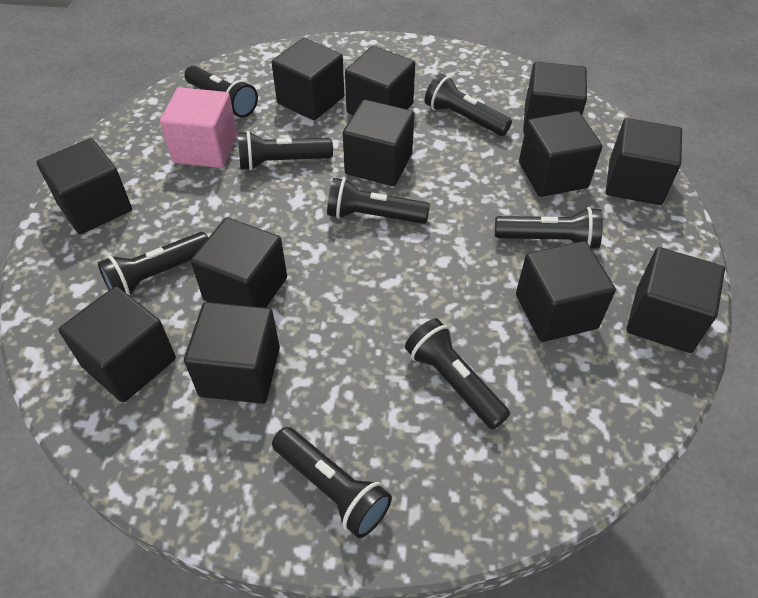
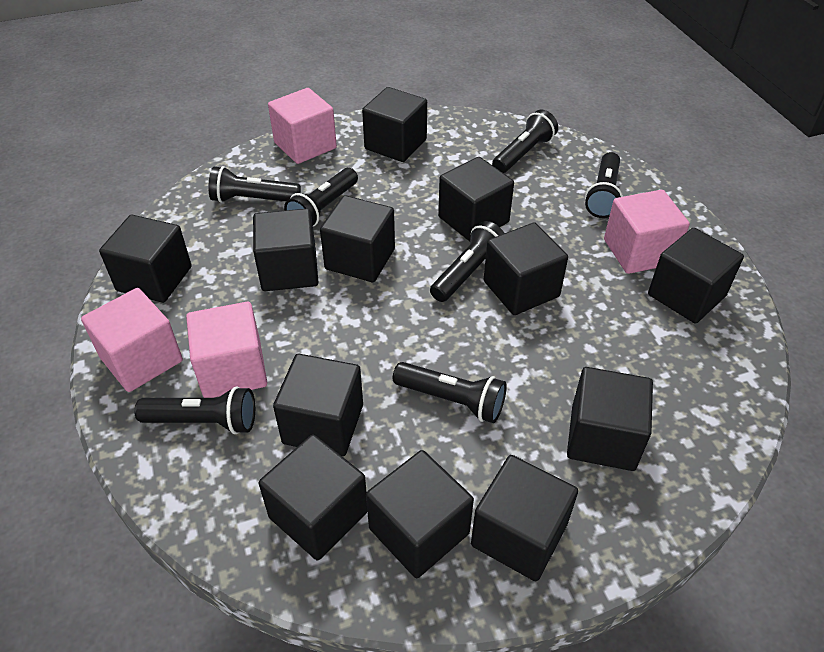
black flashlight: [98,232,208,296] [184,66,258,118] [238,131,333,171] [272,427,392,538] [327,178,430,224] [405,318,510,429] [425,74,512,136] [495,207,603,249] = 8 -> [134,386,255,434] [208,166,301,203] [284,168,358,227] [393,362,507,423] [430,221,504,302] [492,110,558,173] [585,152,623,218] = 7
pink cube: [160,87,237,168] = 1 -> [81,288,183,392] [186,302,267,398] [268,88,337,164] [604,190,690,274] = 4

